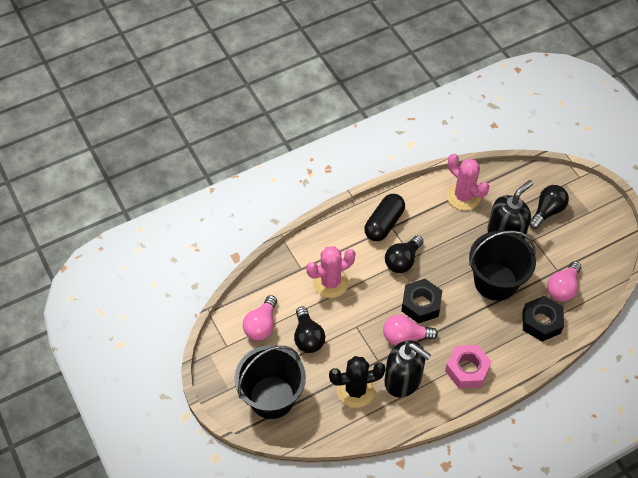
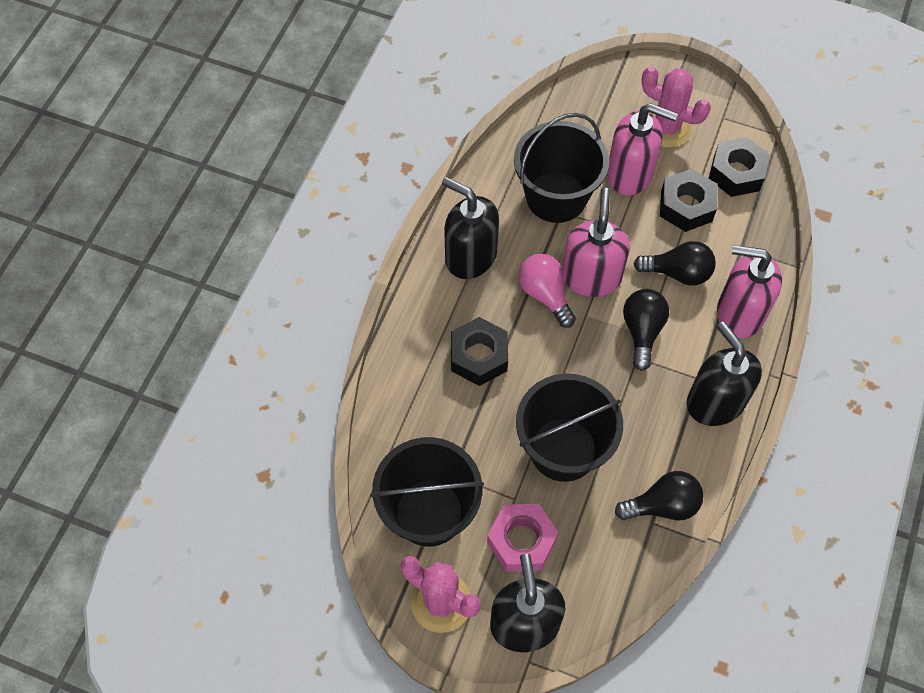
black bucket: [234,345,306,419] [469,230,536,301] = 2 -> [370,437,484,547] [514,113,609,223] [516,374,623,482] = 3
black cactus: [329,356,386,408] = 1 -> none = 0
black capsule: [364,194,405,241] = 1 -> none = 0
black nut: [401,279,442,324] [523,296,564,342] = 2 -> [451,317,508,386] [660,169,718,232] [709,137,770,197] = 3
black soap dispenser: [384,340,431,398] [487,180,534,240] = 2 -> [442,177,499,279] [490,554,565,652] [686,321,762,426] = 3
pink light bulb: [243,295,277,341] [383,314,438,345] [547,261,581,302] = 3 -> [519,254,576,328] = 1
pink soap dispenser: none = 0 -> [562,188,630,297] [607,103,678,196] [717,245,782,338] = 3

